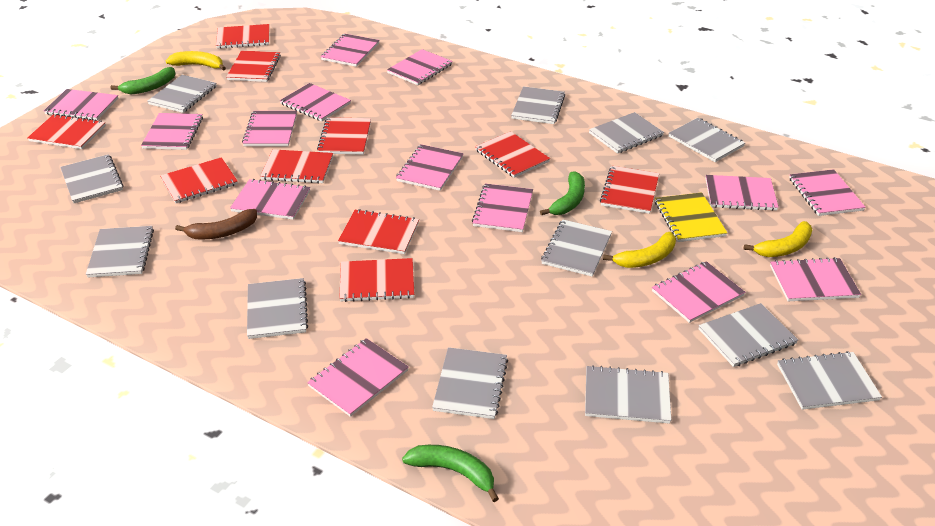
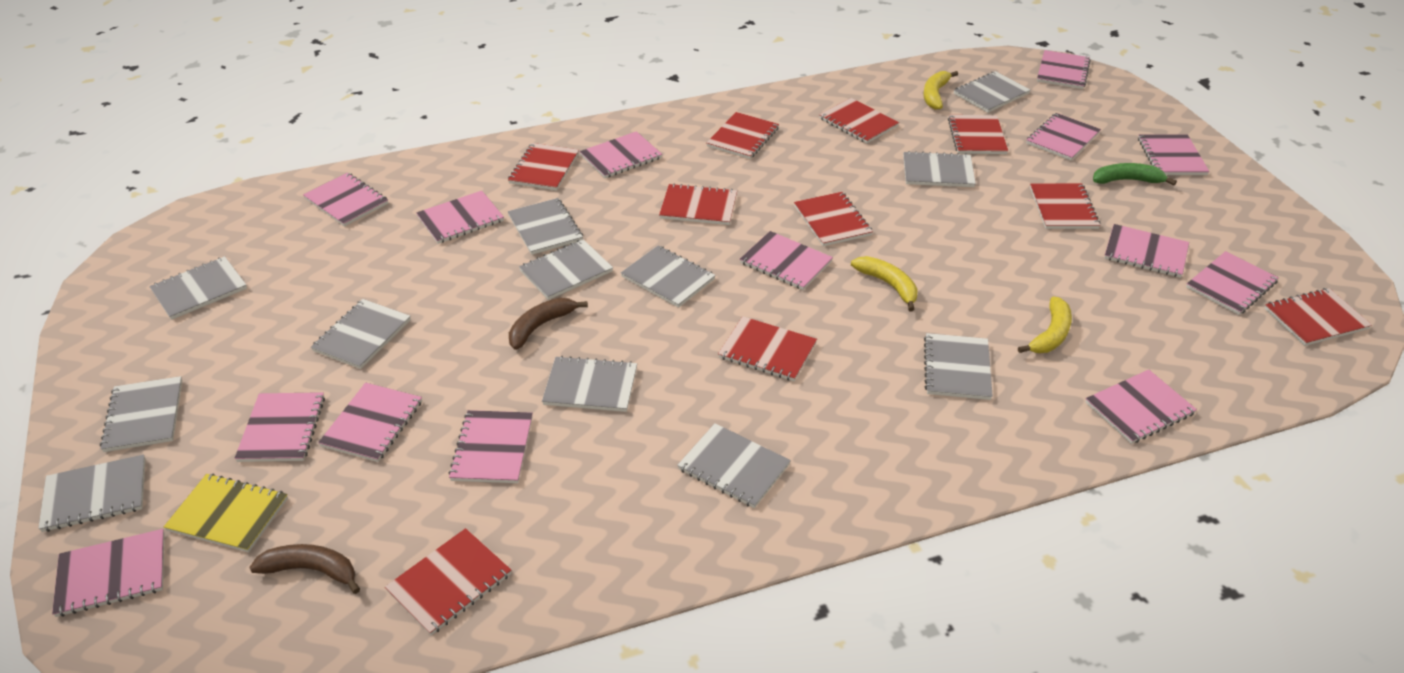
brown banana: [175,209,257,240] = 1 -> [249,544,360,594] [509,298,588,350] = 2
green banana: [110,67,176,94] [402,445,499,502] [540,172,585,215] = 3 -> [1093,163,1177,185] = 1

